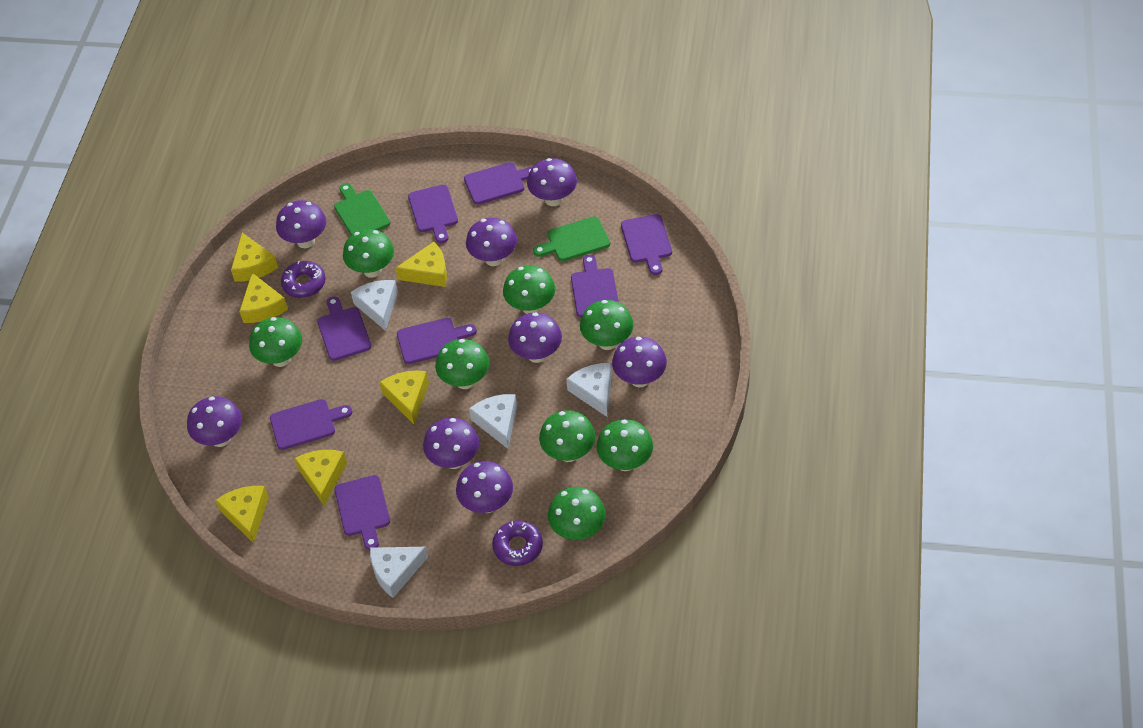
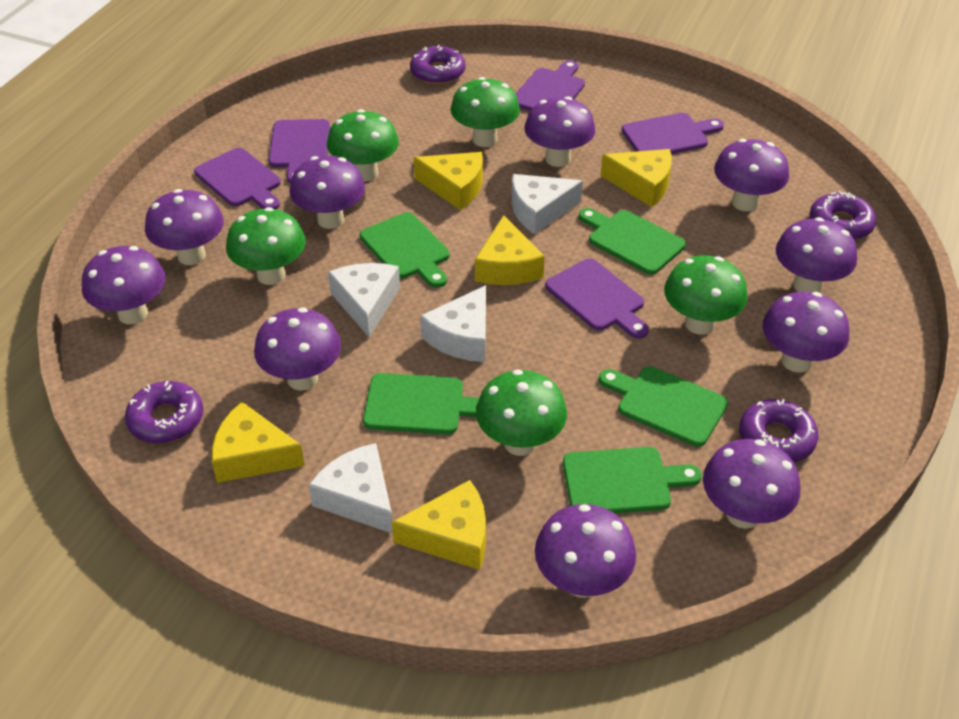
green cutting board: [334,183,390,235] [533,216,610,261] = 2 -> [360,212,450,288] [363,373,479,435] [563,447,702,513] [579,208,686,275] [599,366,728,447] = 5
green mushroom: [249,317,302,367] [343,229,394,278] [435,339,490,389] [503,265,555,314] [539,410,595,462] [548,487,606,540] [580,300,633,350] [597,419,653,471] = 8 -> [226,207,306,285] [327,109,399,182] [450,77,520,147] [476,369,567,456] [664,255,748,334] = 5
purple cutting board: [270,399,352,450] [317,297,371,361] [334,475,390,550] [397,318,477,364] [408,185,458,243] [464,162,532,205] [571,255,619,318] [621,214,672,275] = 8 -> [194,148,281,209] [269,119,330,184] [515,60,585,111] [545,258,649,339] [622,113,724,154] = 5
purple donut: [281,261,326,298] [492,520,543,566] = 2 -> [125,381,203,444] [410,45,465,85] [739,399,818,462] [809,191,876,240] = 4
purple mushroom: [187,396,242,447] [276,200,326,248] [423,417,479,469] [456,461,513,513] [466,218,517,266] [508,312,562,363] [527,158,577,206] [612,337,667,388] = 8 -> [82,246,165,324] [145,189,224,265] [254,308,341,391] [289,156,365,229] [524,96,595,167] [535,504,636,598] [703,439,800,529] [714,139,789,211] [763,291,849,373] [776,217,857,293] = 10
yellow cheese: [215,486,269,543] [231,233,278,282] [239,273,288,323] [294,450,347,506] [380,370,429,424] [395,242,447,287] = 6 -> [212,402,305,483] [392,480,486,570] [414,152,483,210] [475,215,545,285] [600,149,672,207] = 5

